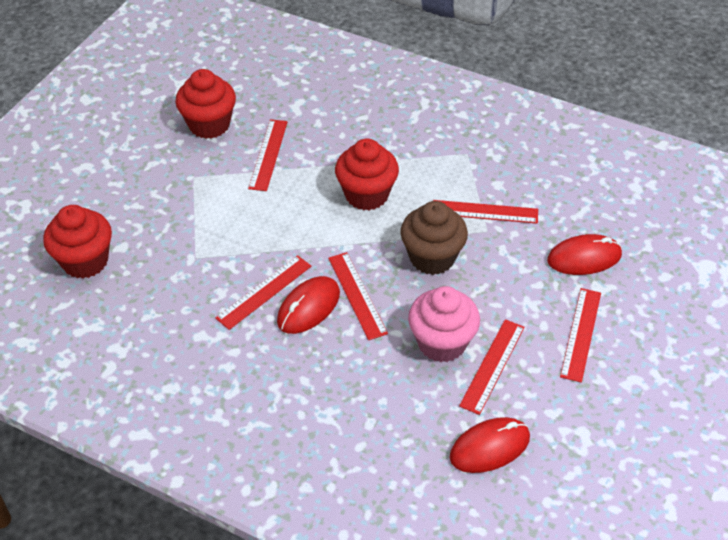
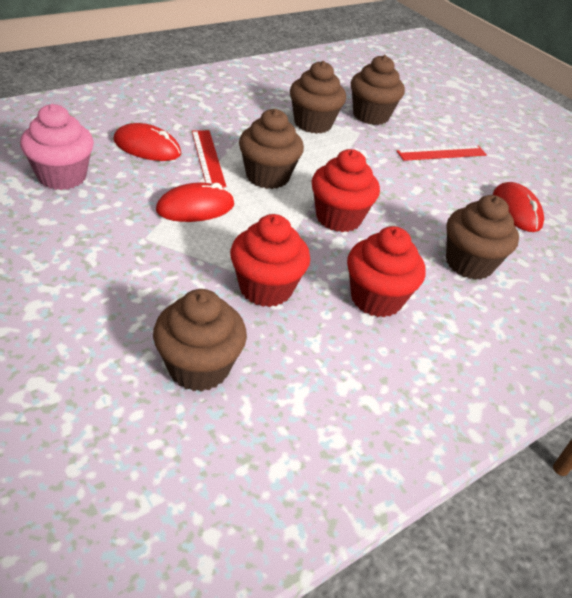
brown cupcake: [400,201,468,275] = 1 -> [153,289,247,392] [239,109,304,189] [290,61,346,134] [351,55,405,125] [446,195,519,280] = 5
red ruler: [215,255,311,330] [248,119,288,191] [328,252,388,340] [433,200,538,224] [459,319,525,415] [560,288,601,383] = 6 -> [192,130,226,187] [397,146,487,161] = 2

